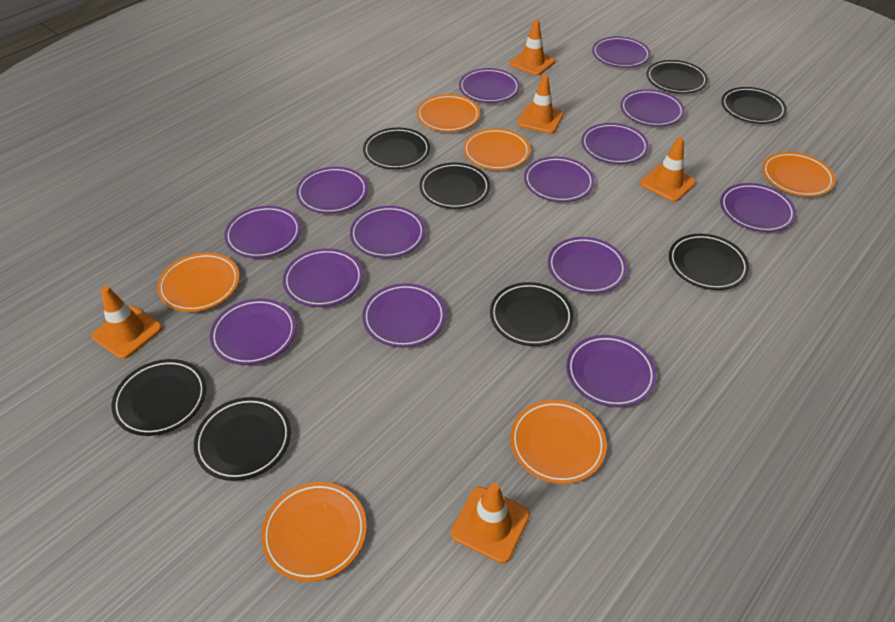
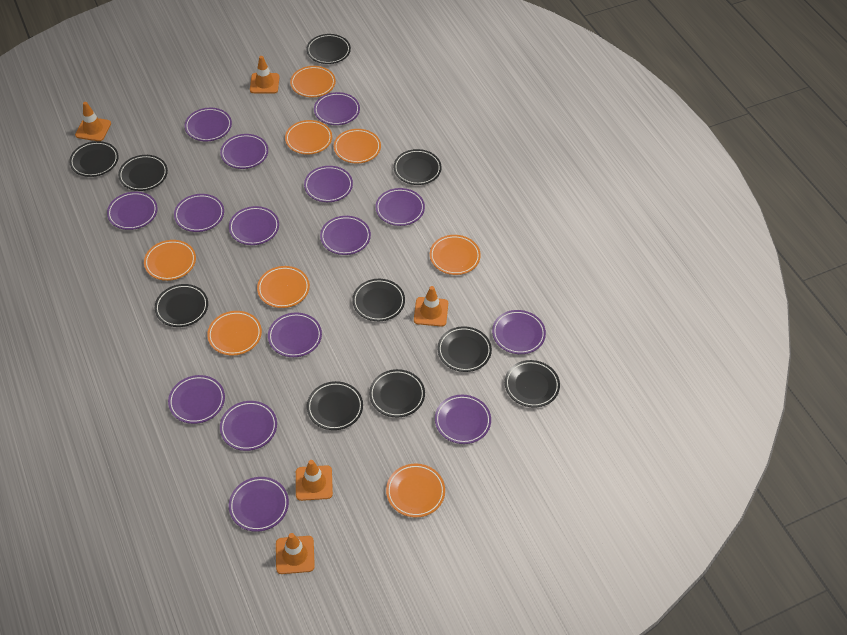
black plate: [112,359,206,436] [194,397,291,481] [363,128,430,169] [420,163,490,209] [490,282,574,346] [647,60,708,94] [669,234,749,290] [721,87,787,124] = 8 -> [69,141,119,177] [118,155,168,191] [155,284,208,327] [307,34,351,64] [307,381,363,430] [352,279,405,321] [369,369,425,417] [394,149,442,185] [438,326,492,372] [505,360,560,408] = 10
orange plate: [157,253,240,312] [261,482,367,582] [417,94,480,132] [463,128,531,170] [510,400,607,484] [762,152,835,197] = 6 -> [144,240,196,281] [207,311,262,355] [257,266,310,308] [285,120,332,154] [290,66,336,97] [334,129,381,163] [386,464,445,517] [430,235,481,275] = 8
purple plate: [210,298,296,365] [224,206,301,258] [283,248,363,307] [296,167,368,214] [350,206,425,258] [362,283,446,348] [459,68,520,103] [524,157,595,202] [548,237,627,294] [567,335,657,407] [581,123,649,164] [592,37,651,68] [620,89,685,127] [720,183,796,232] = 14 -> [107,192,158,230] [168,375,225,424] [174,194,224,232] [185,108,232,141] [220,134,268,169] [220,401,277,451] [229,206,279,245] [229,477,289,532] [268,312,322,357] [304,166,353,202] [314,92,360,125] [320,216,371,255] [375,188,425,226] [435,395,491,444] [492,310,546,354] = 15

